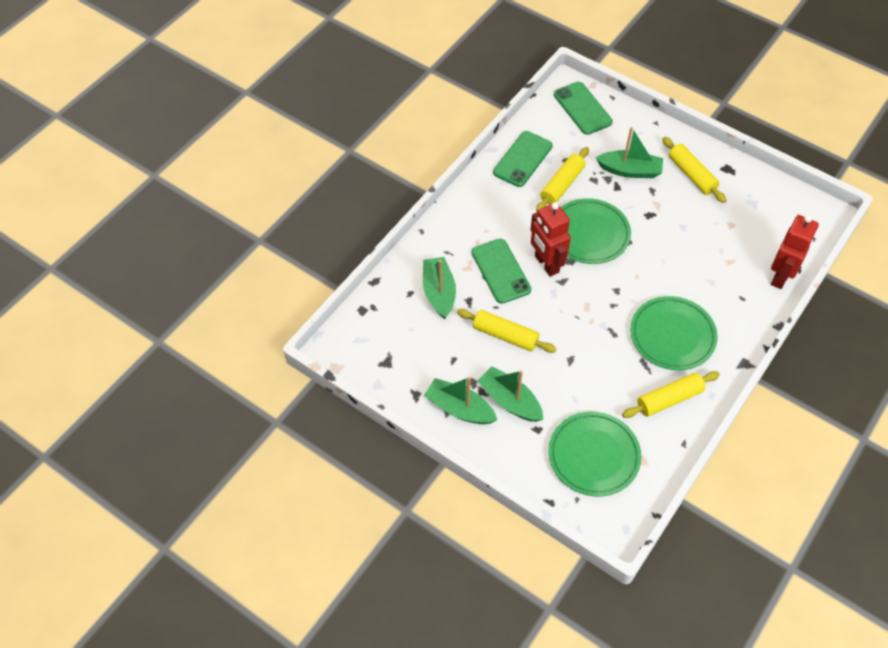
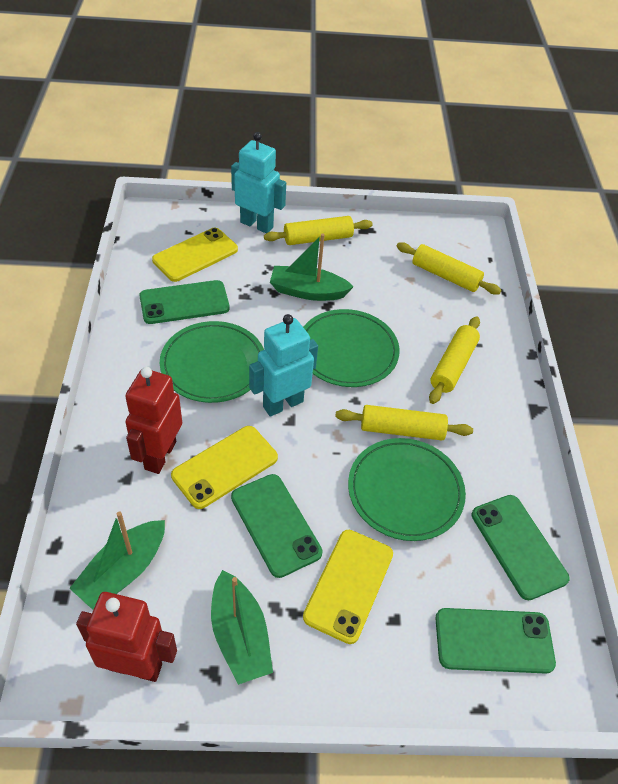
green boat: [423,257,456,319] [424,377,497,424] [477,366,543,422] [596,127,663,178] = 4 -> [69,511,165,610] [211,570,273,685] [270,233,353,301] = 3
green phone: [472,239,531,304] [493,131,553,187] [554,82,613,135] = 3 -> [139,280,230,324] [231,474,323,578] [435,608,556,674] [471,495,570,600] = 4
turquoise robot: none = 0 -> [231,132,286,233] [249,314,318,417] = 2
yellow phone: none = 0 -> [152,228,238,282] [171,426,278,509] [303,530,393,644] = 3

